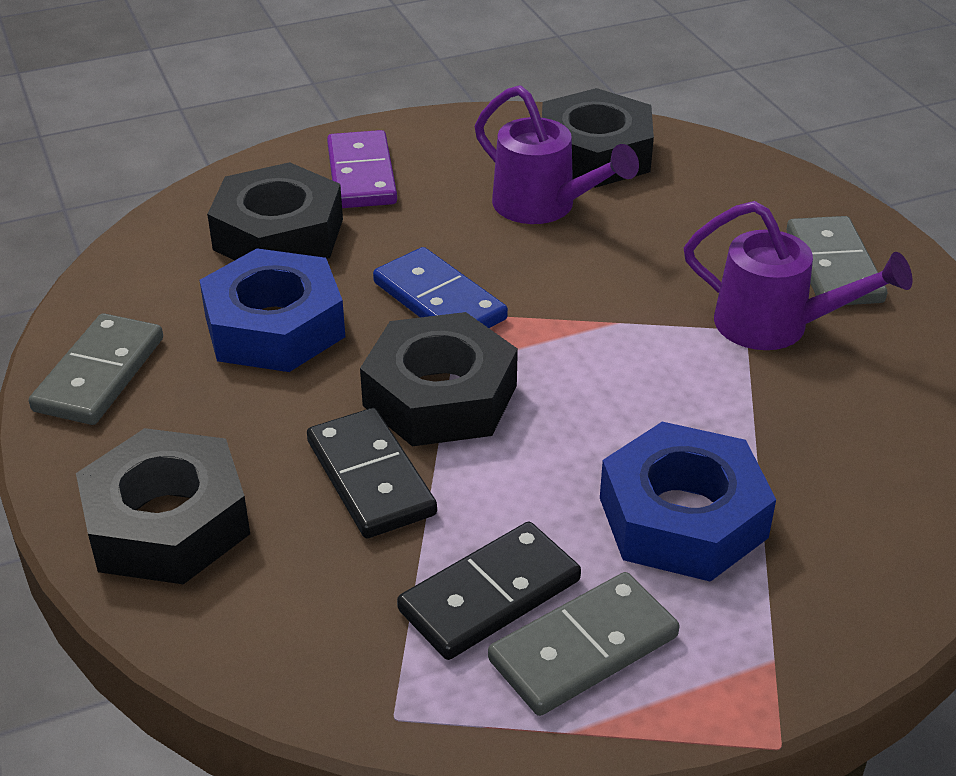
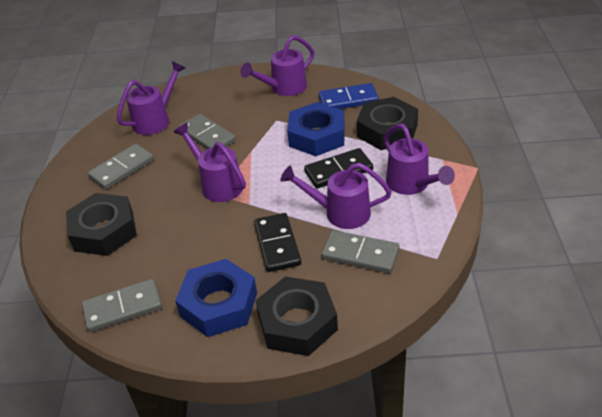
black nut: [76,428,250,584] [207,162,343,261] [360,312,518,446] [542,88,654,188] = 4 -> [66,193,137,256] [255,277,338,356] [357,97,418,150] = 3
grey domino: [29,313,163,425] [488,572,679,716] [787,216,887,305] = 3 -> [82,279,162,332] [88,144,154,190] [178,114,236,149] [322,230,400,273] = 4
purple domino: [327,130,397,208] = 1 -> none = 0
purple watering can: [475,85,639,224] [684,201,913,350] = 2 -> [117,61,185,135] [174,123,246,202] [240,35,315,96] [280,163,392,229] [384,124,455,195] = 5

